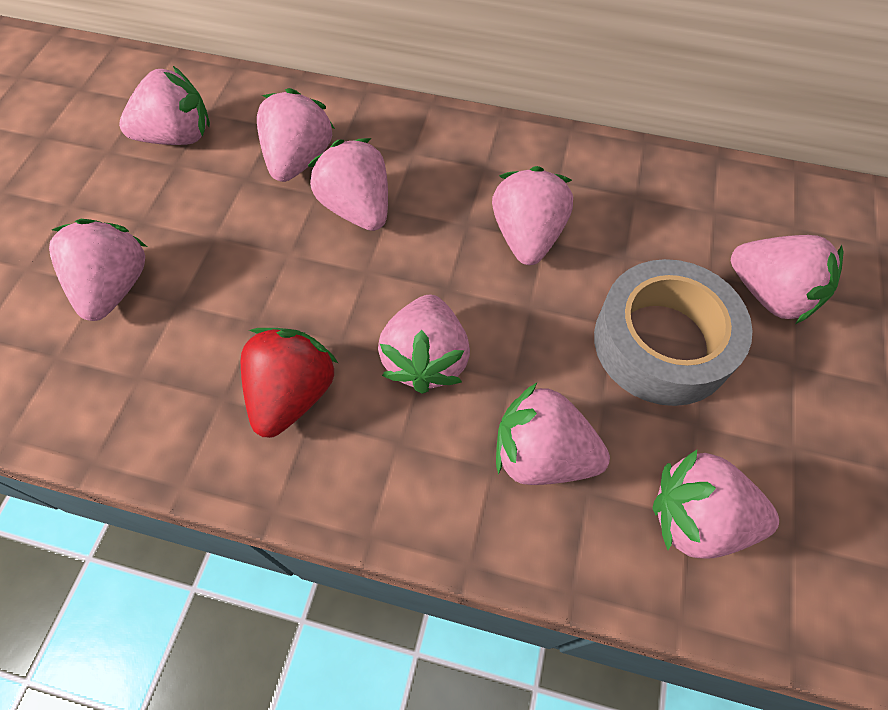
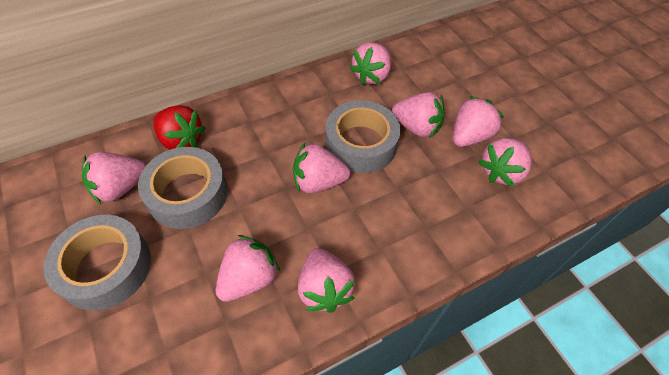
grey tape: [594,259,753,406] = 1 -> [43,215,151,310] [138,147,228,229] [325,100,401,173] = 3
pink strawberry: [49,219,147,321] [119,66,210,145] [257,88,335,182] [308,138,388,231] [378,295,470,394] [492,166,573,265] [496,383,610,485] [653,450,779,559] [731,235,844,324] = 9 -> [82,152,146,204] [216,235,281,302] [293,143,350,193] [298,248,355,313] [350,42,392,85] [392,92,444,138] [453,96,504,147] [478,138,532,187] = 8

